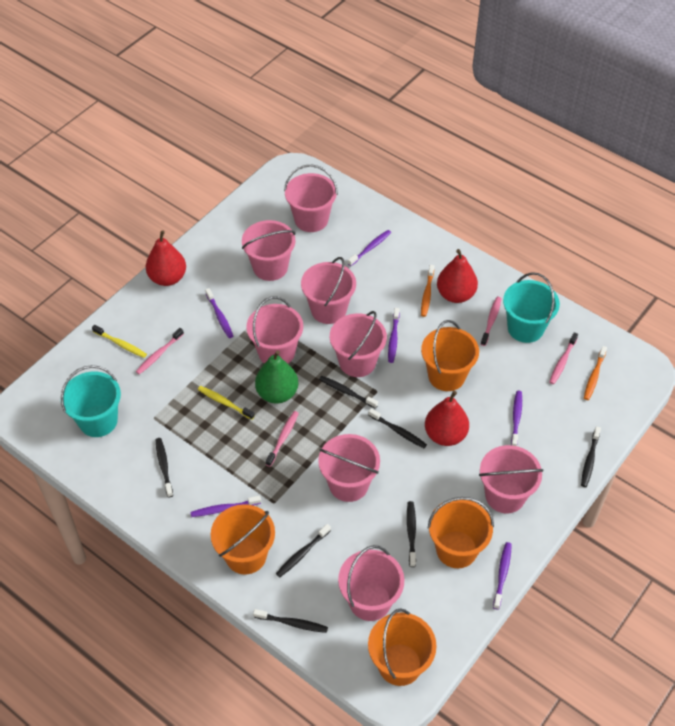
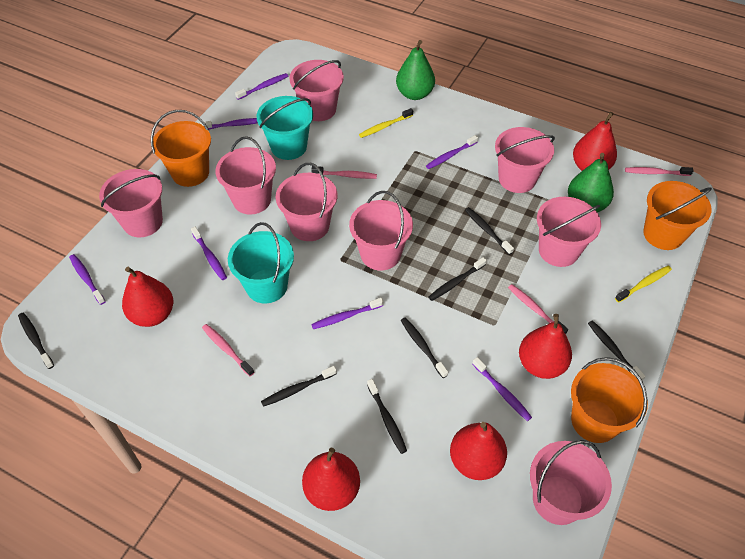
green pear: [255,350,298,404] = 1 -> [396,40,435,100] [568,153,614,212] = 2
orange bucket: [211,504,275,574] [368,609,437,686] [421,320,479,391] [428,497,494,568] = 4 -> [151,110,211,187] [571,357,648,443] [643,181,712,250] = 3
orange toothbrush: [421,265,434,317] [584,346,607,400] = 2 -> none = 0
purple toothbrush: [190,496,261,517] [205,288,233,338] [348,230,391,266] [388,308,399,363] [493,542,512,610] [511,390,522,446] = 6 -> [69,254,106,305] [191,227,227,280] [200,118,258,130] [235,73,288,100] [311,298,383,329] [426,135,478,169] [472,357,532,421] = 7
red pear: [146,230,186,286] [425,391,469,446] [437,249,478,303] = 3 -> [122,267,173,327] [302,448,360,511] [450,422,507,480] [519,314,572,379] [573,112,617,171] = 5

